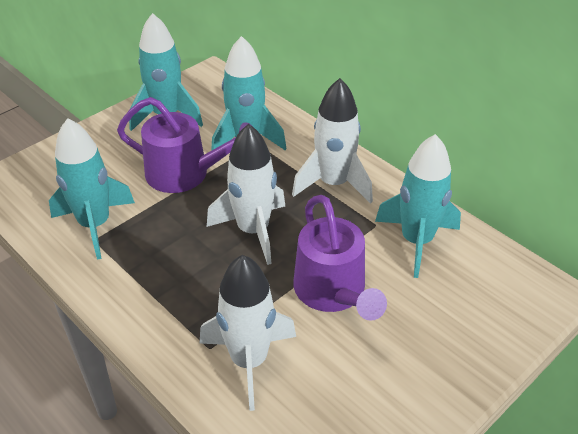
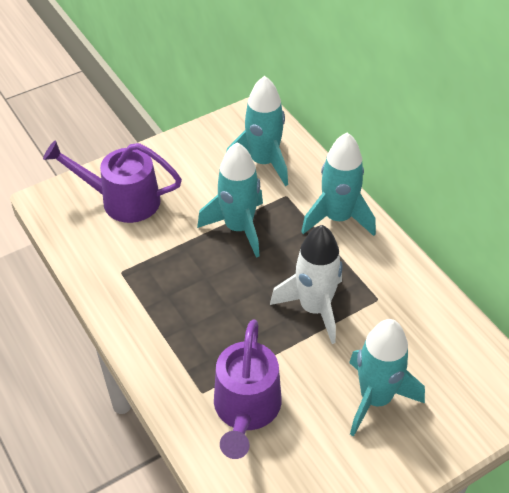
white rocket: [199,255,296,411] [207,124,285,265] [292,78,373,204] = 3 -> [270,225,343,344] = 1

